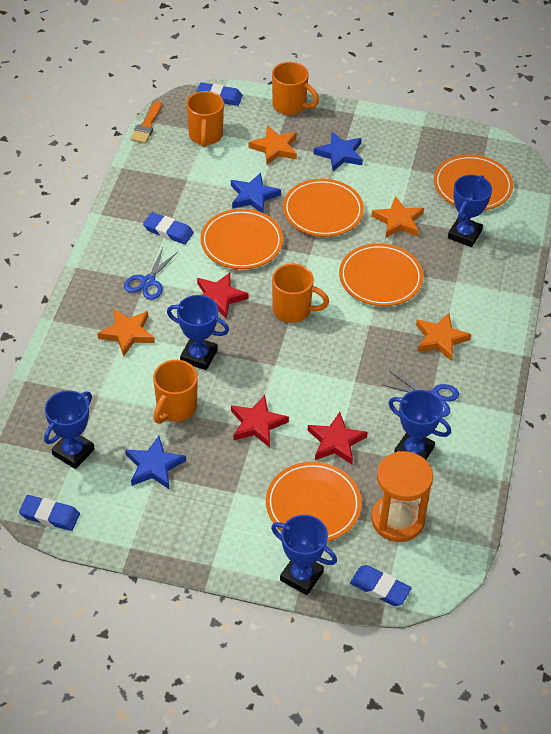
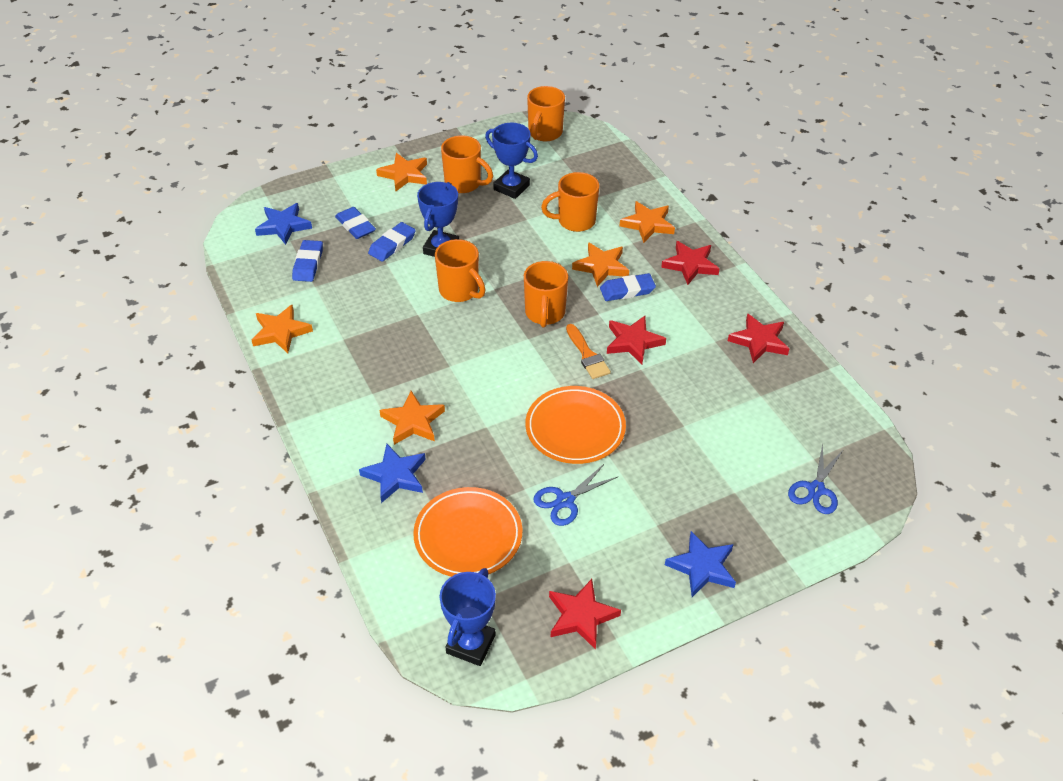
blue trophy: [44,390,95,469] [167,295,229,370] [271,515,337,595] [388,390,451,460] [448,175,492,247] = 5 -> [417,182,459,257] [440,568,496,666] [485,123,538,199] = 3
orange hourglass: [371,451,433,542] = 1 -> none = 0
orange mug: [153,360,198,424] [186,91,224,147] [272,62,319,115] [272,264,329,323] = 4 -> [435,239,485,302] [441,135,493,193] [524,261,568,328] [527,86,565,141] [541,172,600,232] = 5
orange plate: [201,209,283,269] [266,462,362,541] [283,179,364,237] [339,243,423,306] [434,155,513,210] = 5 -> [413,487,522,577] [525,386,626,464] = 2
orange star: [98,309,155,357] [249,126,297,165] [371,196,424,238] [416,313,471,361] = 4 -> [252,305,313,353] [376,153,427,192] [380,391,445,445] [572,242,629,287] [620,201,675,243] = 5
red star: [197,272,248,318] [231,395,289,448] [307,412,367,464] = 3 -> [549,579,621,650] [607,316,666,365] [661,241,720,285] [728,313,789,363] = 4

